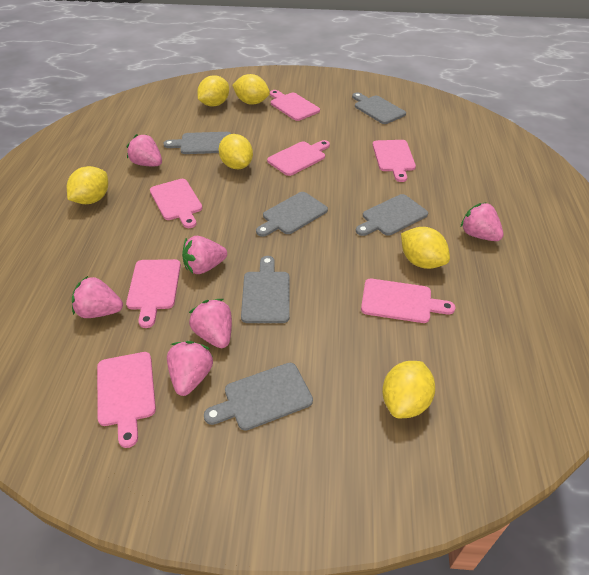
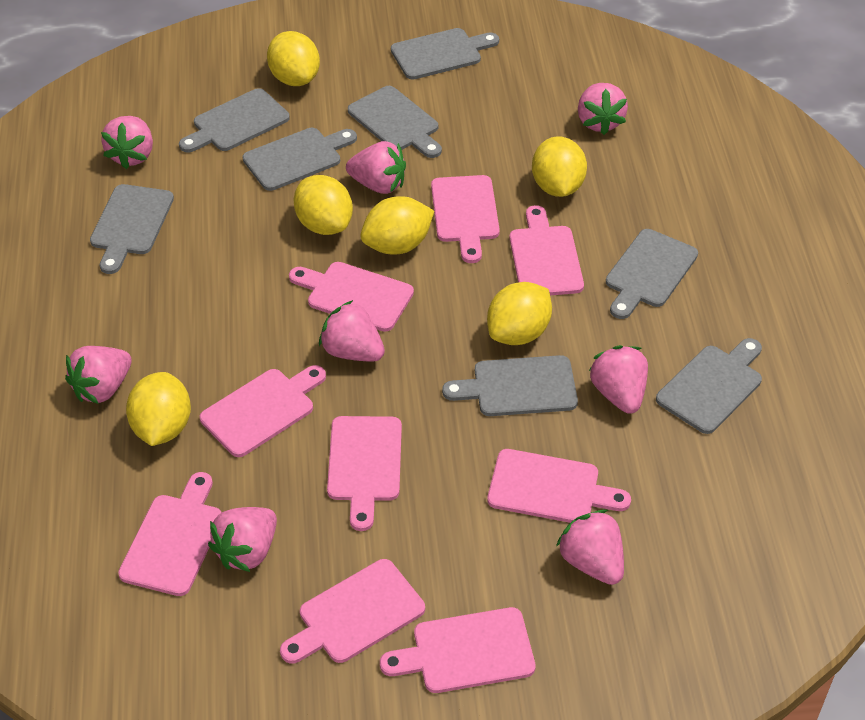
grey cutting board: [163,132,231,154] [204,363,313,431] [241,256,290,323] [256,192,328,237] [352,92,406,124] [356,194,428,236] = 6 -> [90,184,174,274] [179,88,290,153] [243,128,357,191] [348,86,442,158] [391,28,499,80] [442,355,578,416] [606,229,698,319] [656,338,762,434] = 8
pink cutting board: [97,352,156,448] [126,259,181,328] [150,179,203,228] [267,140,330,176] [270,90,320,121] [361,279,455,323] [373,140,416,182] = 7 -> [118,472,221,596] [200,365,326,457] [280,559,425,664] [289,262,414,332] [327,416,402,531] [380,607,536,693] [431,175,500,263] [487,449,631,523] [509,205,584,295] = 9
pink strawberry: [72,276,123,318] [127,134,162,166] [167,341,213,396] [182,236,227,274] [189,299,232,348] [461,202,504,241] = 6 -> [65,346,132,404] [101,116,153,169] [208,507,277,572] [319,300,385,361] [346,141,406,194] [556,510,624,585] [578,83,628,135] [589,345,648,414] = 8

